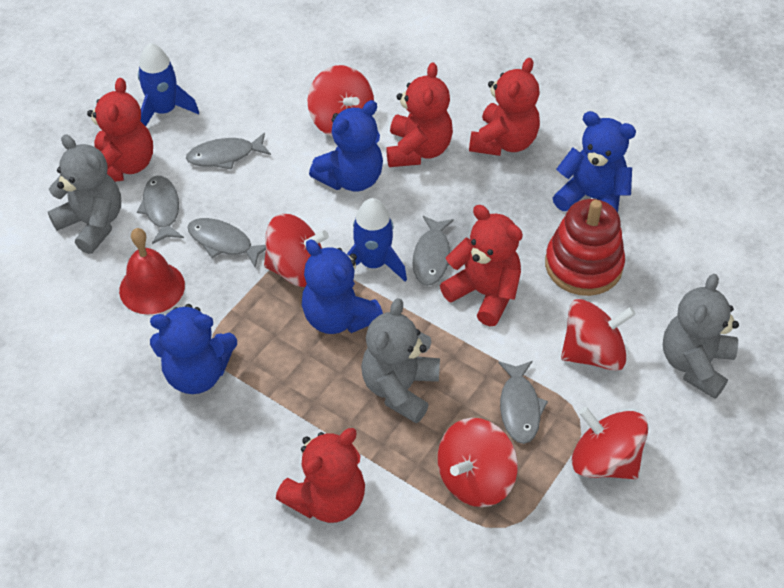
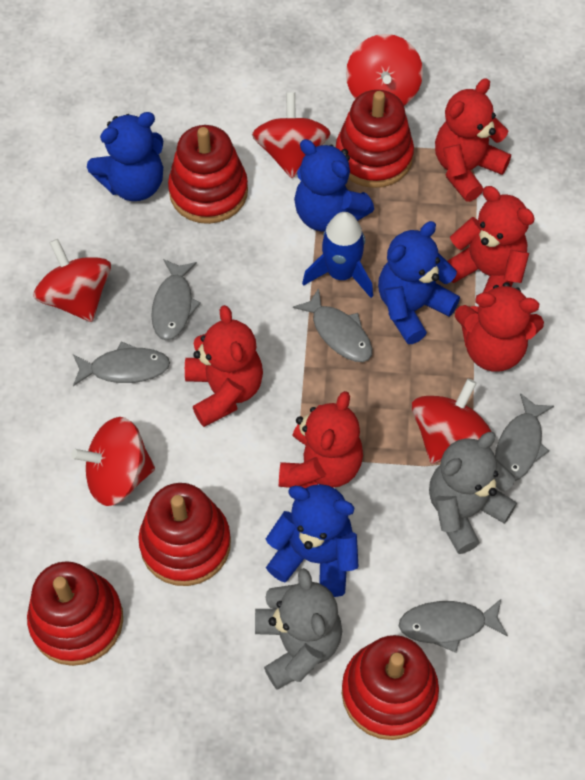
blue rocket: [138,43,199,126] [347,198,407,281] = 2 -> [302,212,373,298] = 1
grey teddy bear: [48,134,121,254] [361,298,440,423] [663,274,739,399] = 3 -> [255,568,342,690] [429,432,517,554] = 2
red bell: [119,228,185,315] = 1 -> none = 0
red stacking toy: [545,199,625,296] = 1 -> [27,561,123,666] [138,483,231,586] [168,125,248,224] [336,90,414,188] [342,635,439,740] = 5

